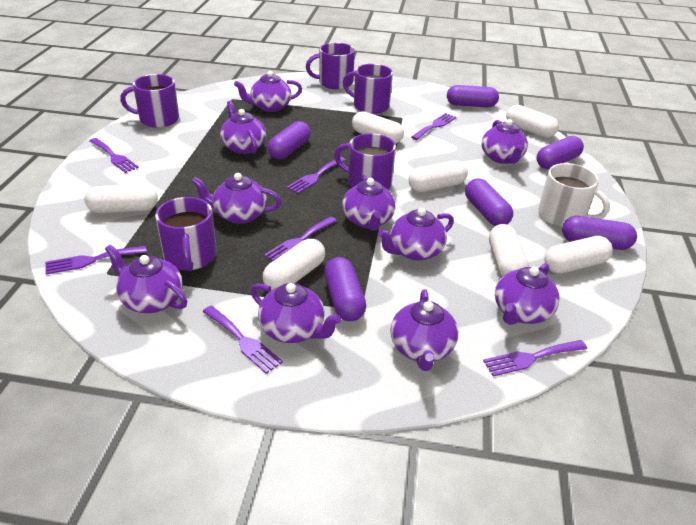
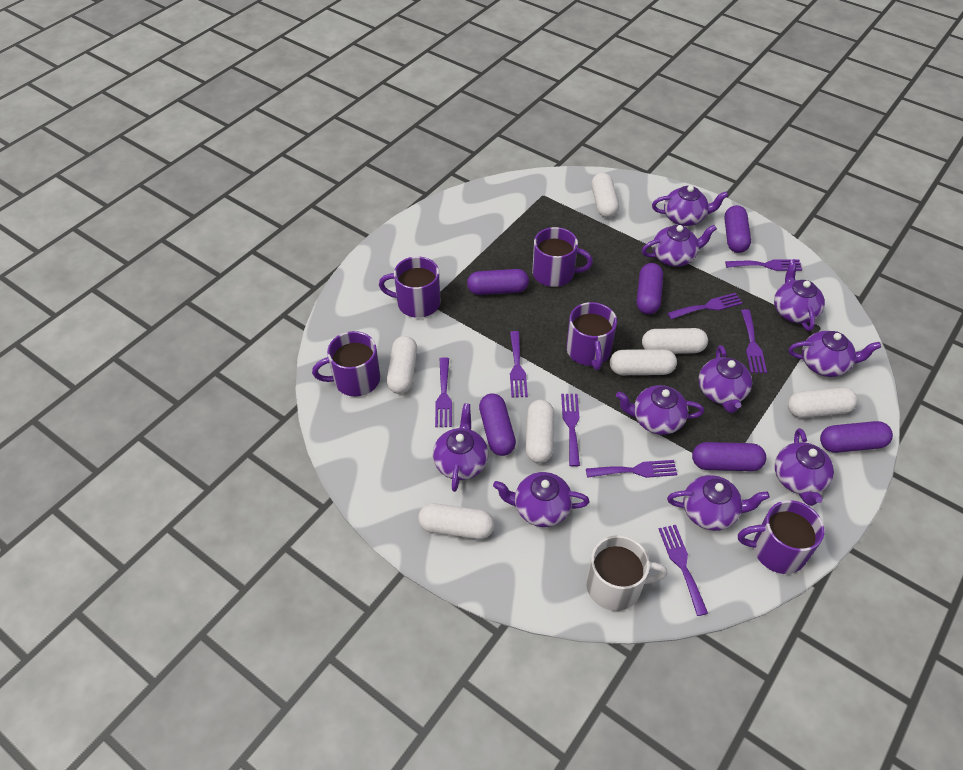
purple fork: [45,246,147,275] [89,138,139,173] [202,306,283,374] [264,216,337,261] [286,157,346,194] [411,113,456,140] [483,340,587,376] = 7 -> [435,357,452,427] [510,331,528,398] [561,394,580,467] [586,460,678,478] [659,525,708,616] [667,293,743,319] [725,259,802,271] [741,309,767,373] = 8

